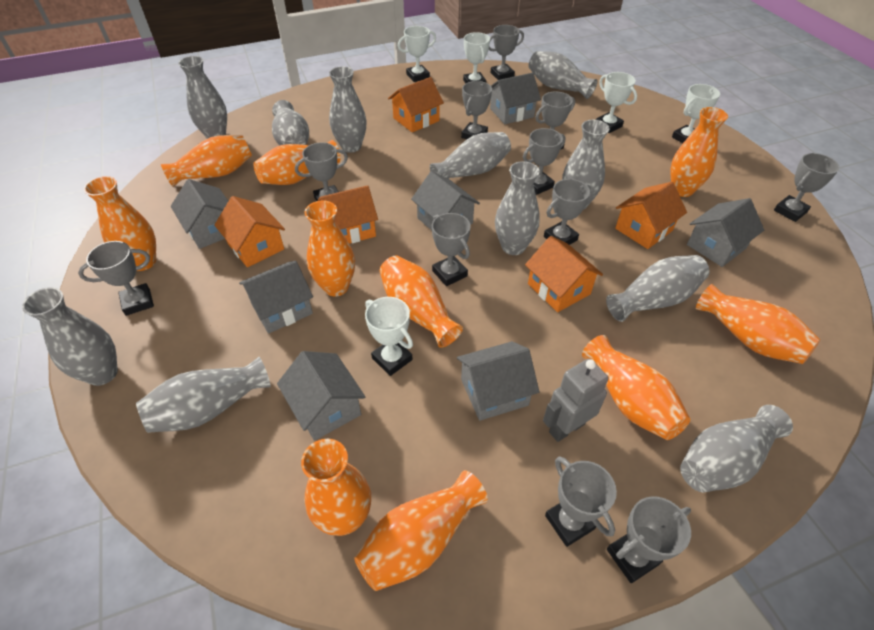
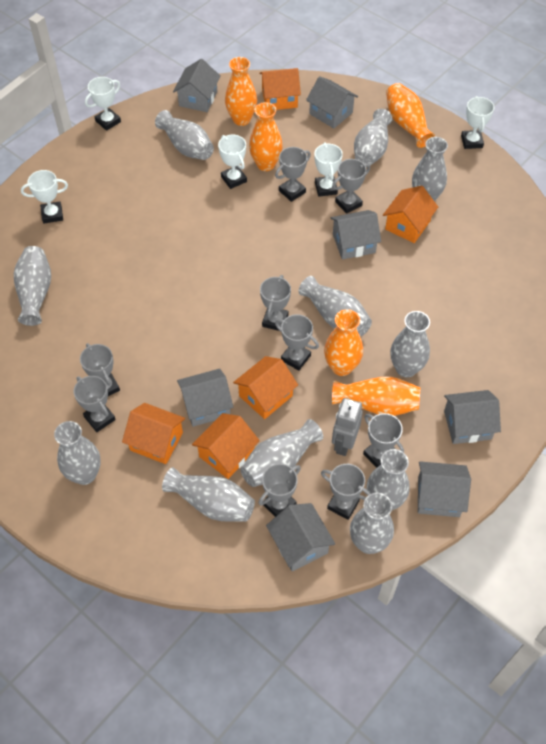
grey trophy: [78,241,154,316] [295,142,348,201] [432,213,471,286] [461,81,492,139] [489,25,524,80] [523,128,565,195] [535,92,575,150] [544,179,591,245] [545,456,617,547] [607,496,691,583] [774,153,840,222] = 11 -> [74,376,116,432] [80,343,120,396] [258,464,301,517] [260,275,291,331] [275,147,311,202] [275,314,319,371] [321,464,371,520] [332,159,370,214] [363,413,404,468] = 9
orange vase: [84,176,156,271] [161,135,252,187] [253,140,340,185] [301,439,371,536] [304,201,355,296] [354,470,488,591] [380,256,463,348] [582,335,690,440] [671,107,728,197] [696,284,820,364] = 10 -> [225,57,257,126] [249,102,283,171] [324,309,363,376] [332,376,420,416] [386,83,435,148] = 5

